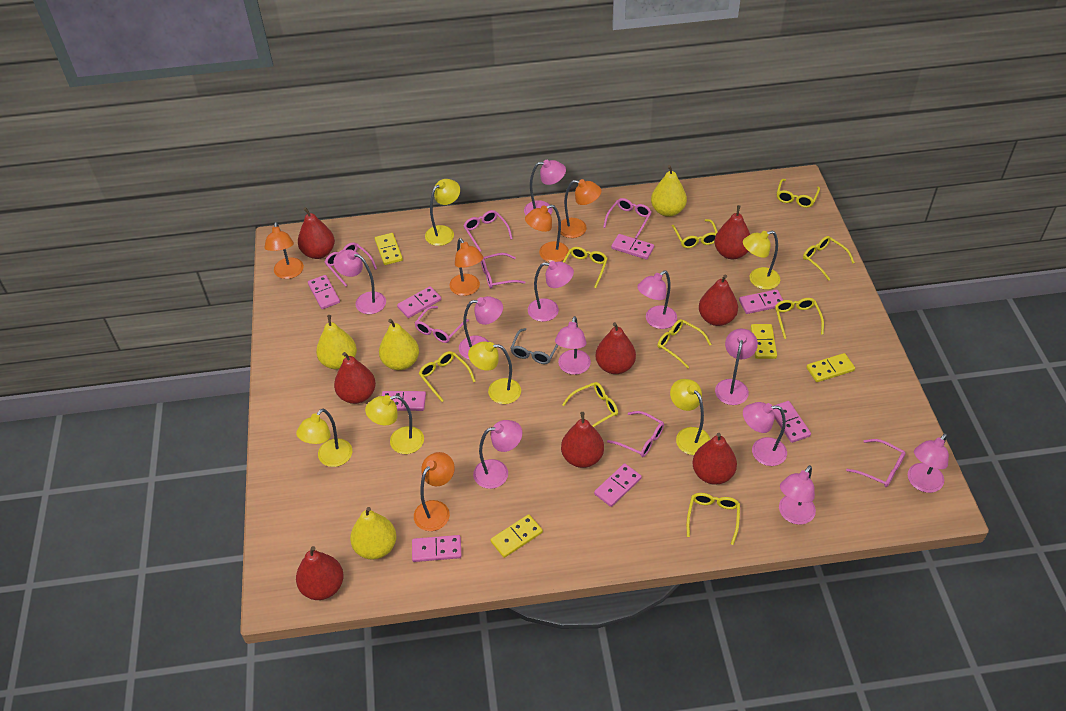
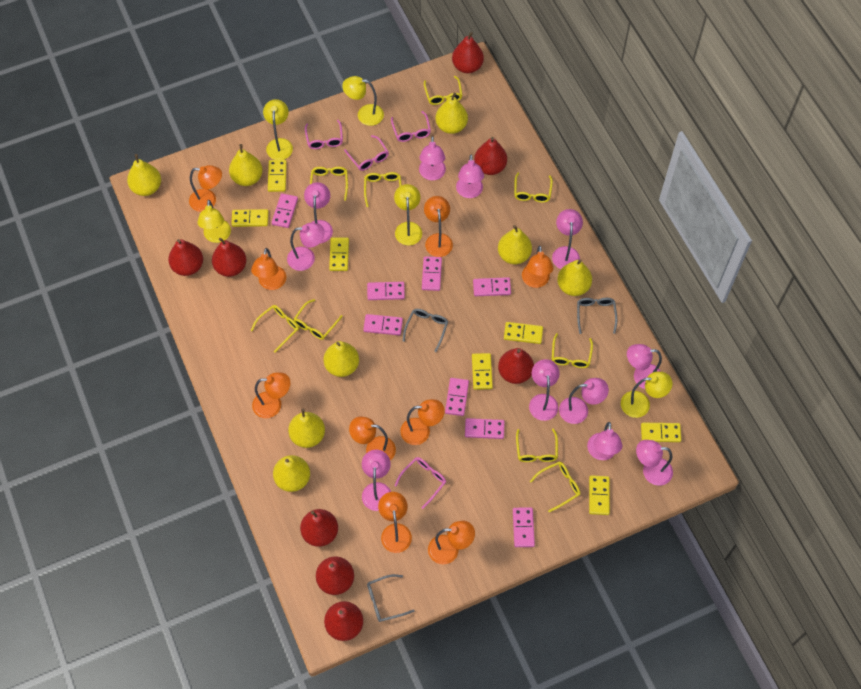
grey glasses: [510,328,558,364] = 1 -> [367,574,415,622] [403,309,448,352] [577,298,617,334] = 3
orange lamp: [264,222,304,279] [414,452,455,531] [449,238,483,296] [525,205,569,262] [557,179,602,238] = 5 -> [189,165,222,212] [251,248,286,290] [252,372,290,418] [349,417,396,461] [378,492,412,553] [400,399,445,445] [424,196,453,257] [428,521,475,564] [522,246,554,288] = 9
pink glasses: [325,242,377,287] [415,306,469,343] [463,210,513,252] [481,253,526,289] [603,198,652,239] [607,411,664,457] [846,439,906,487] = 7 -> [305,120,343,149] [344,135,389,171] [391,111,431,142] [394,457,446,509] = 4
yellow domino: [375,233,403,265] [490,514,543,558] [751,324,777,359] [806,353,855,382] = 4 -> [231,209,268,227] [268,160,287,192] [329,238,349,271] [472,353,493,390] [504,322,543,344] [589,475,610,515] [641,423,681,442] = 7
yellow lamp: [296,409,352,467] [365,395,424,454] [425,179,460,246] [468,341,521,404] [670,379,711,455] [743,231,780,290] = 6 -> [197,200,231,243] [263,99,293,160] [342,76,384,126] [394,184,422,245] [621,371,672,418] = 5
yellow pear: [316,315,357,369] [350,507,396,559] [379,319,419,370] [651,165,687,217] = 4 -> [127,154,161,196] [229,144,263,186] [273,455,310,492] [288,409,325,448] [324,341,359,377] [435,93,468,134] [498,225,532,264] [557,260,592,296] = 8

